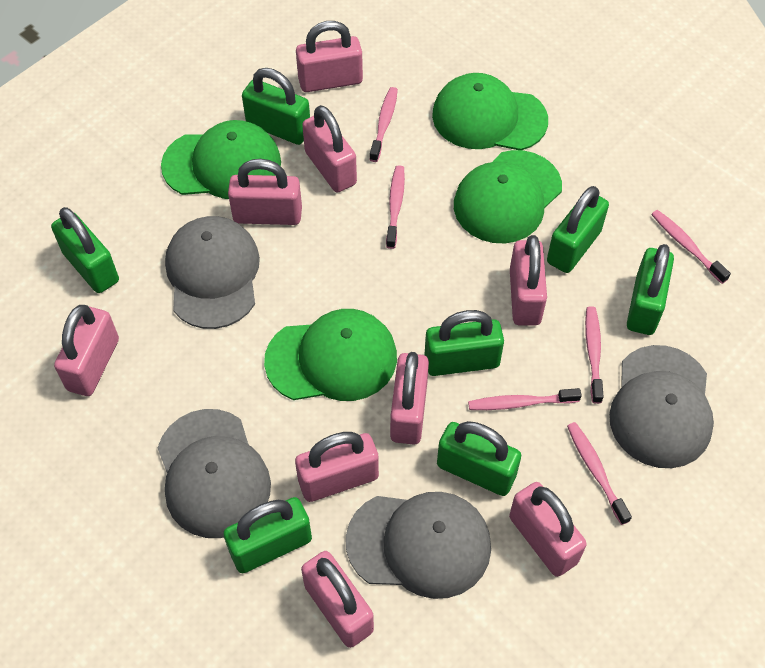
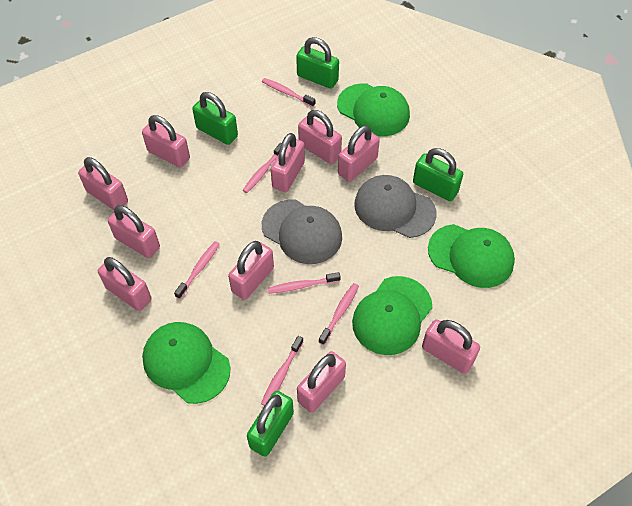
green padlock: [51,207,119,293] [223,497,312,573] [242,68,310,145] [425,310,504,376] [437,421,521,496] [547,186,609,273] [627,244,674,335] = 7 -> [192,92,238,145] [247,391,294,457] [296,37,339,89] [413,148,463,201] = 4
grey cap: [158,409,271,538] [165,216,260,329] [346,492,491,599] [609,345,714,468] = 4 -> [262,200,342,264] [354,175,437,238] = 2
pink padlock: [54,305,119,396] [228,159,302,225] [295,432,379,502] [296,21,363,92] [301,551,374,648] [302,105,357,193] [390,352,429,445] [509,482,587,577] [510,235,547,326] = 9 -> [78,157,128,210] [98,257,151,311] [108,205,160,258] [142,115,190,168] [228,241,274,300] [271,133,305,192] [297,351,346,413] [298,110,342,164] [338,125,380,182] [422,319,480,374] = 10

